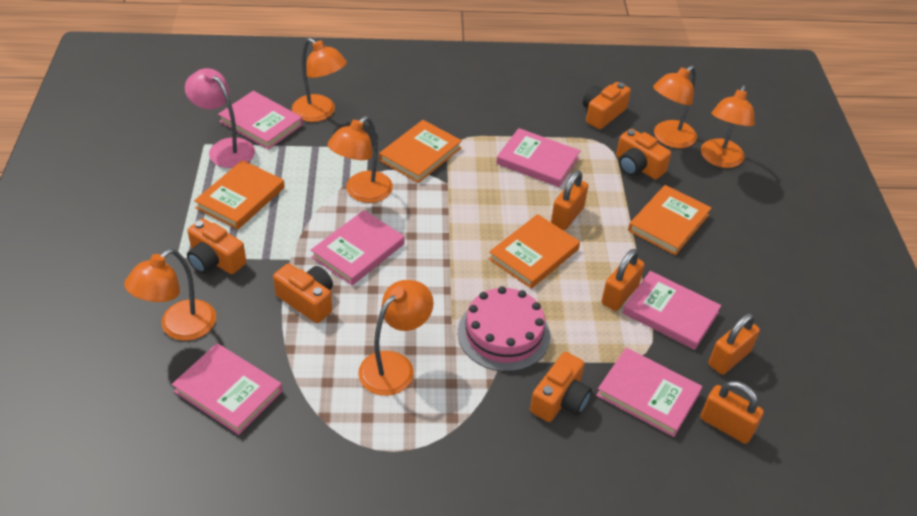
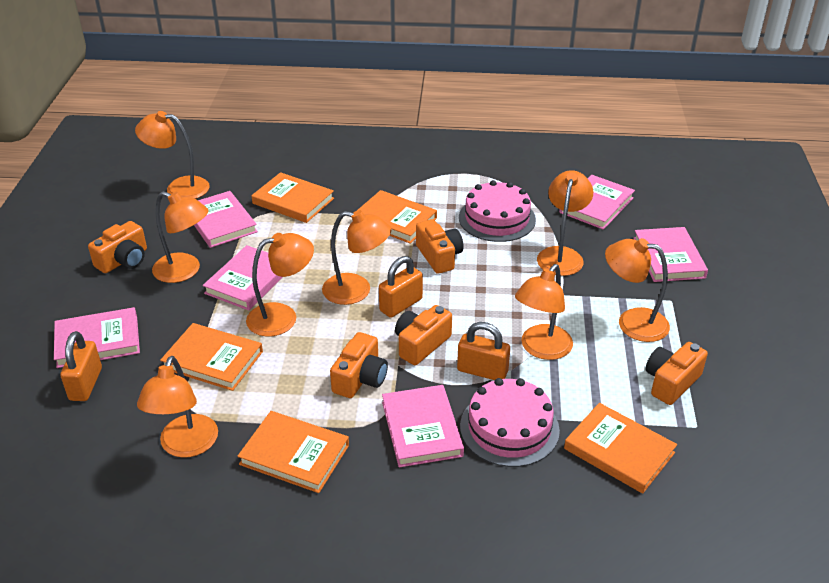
orange book: [194,160,285,230] [379,120,462,183] [489,214,580,289] [628,185,712,255] = 4 -> [160,323,263,391] [237,411,349,493] [251,172,334,223] [358,190,437,244] [564,403,677,494] = 5
orange lamp: [124,249,216,341] [292,38,347,122] [327,116,393,203] [358,280,434,396] [653,65,697,148] [701,85,755,168] = 6 -> [135,111,210,199] [137,356,218,458] [152,191,209,283] [246,233,314,336] [322,210,391,305] [515,264,573,360] [537,170,593,276] [605,238,670,342] = 8
orange padlock: [551,170,588,230] [601,249,645,311] [700,381,764,444] [708,313,760,375] = 4 -> [60,331,102,401] [379,256,423,318] [457,322,510,380] = 3
pink cake: [458,286,550,372] = 1 -> [459,180,536,242] [460,378,560,467] = 2
pink lamp: [185,68,255,168] = 1 -> none = 0

